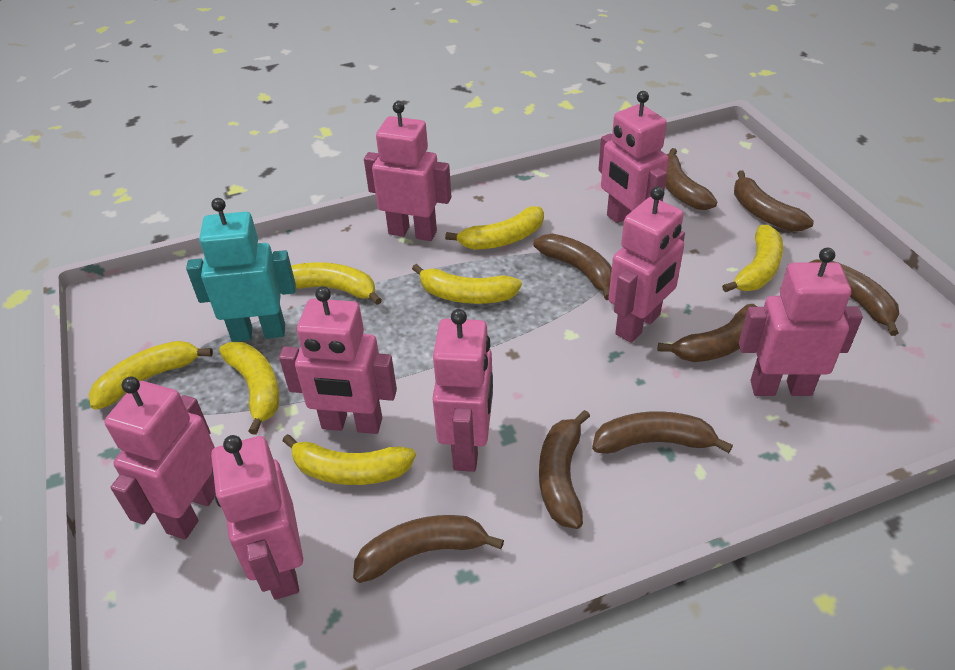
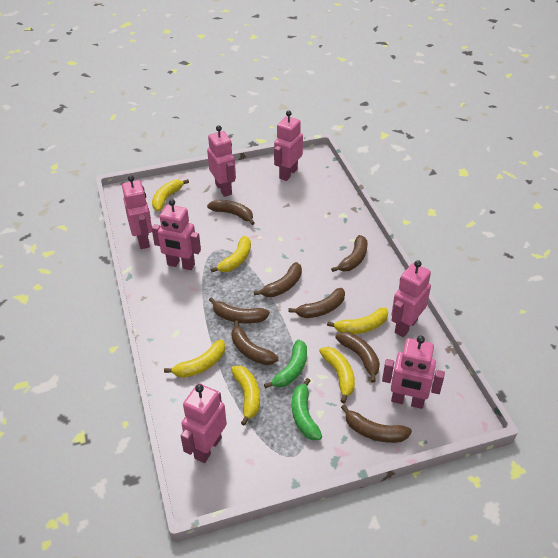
green banana: none = 0 -> [264,339,307,389] [292,378,322,440] = 2
pink robot: [104,376,215,540] [211,435,303,600] [279,286,397,434] [364,101,451,241] [432,309,493,472] [598,91,669,223] [609,186,685,343] [739,248,863,396] = 8 -> [122,175,152,249] [152,199,201,270] [181,384,227,463] [207,126,236,197] [274,111,303,181] [382,336,445,409] [391,260,431,337] = 7
turquoise robot: [186,198,296,342] = 1 -> none = 0
yellow banana: [89,341,213,410] [219,342,279,435] [283,434,416,485] [291,262,382,305] [412,264,522,304] [445,206,544,250] [722,225,783,292] = 7 -> [152,179,189,211] [164,340,225,378] [211,236,251,272] [231,366,260,426] [319,347,355,403] [327,307,388,334] = 6

